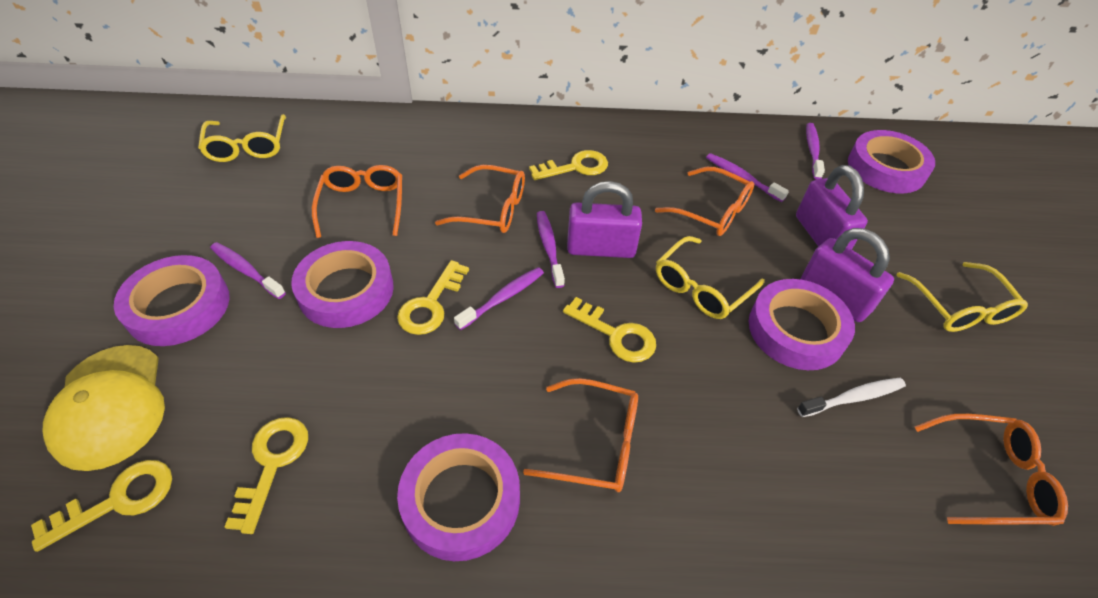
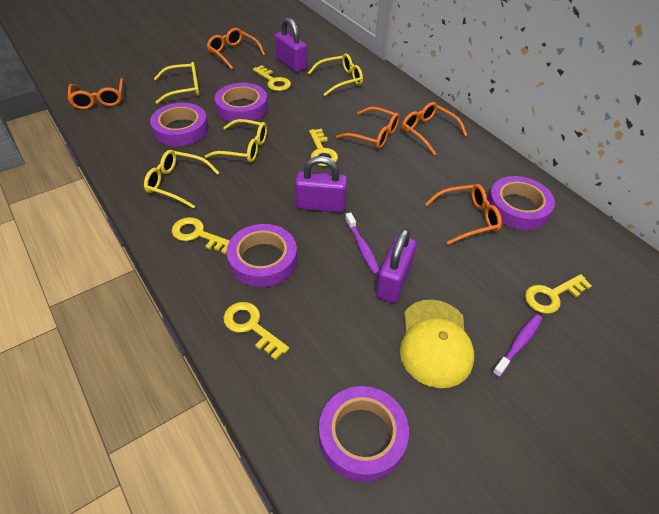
purple toothbrush: [210,242,286,299] [454,267,544,330] [537,211,565,288] [706,153,789,202] [806,123,825,180] = 5 -> [345,212,380,275] [492,314,542,378] = 2
white toothbrush: [797,378,906,417] = 1 -> none = 0
yellow glasses: [198,114,286,162] [656,236,765,319] [896,262,1028,332] = 3 -> [144,150,219,209] [154,62,200,104] [205,119,267,162] [308,53,363,96] = 4

